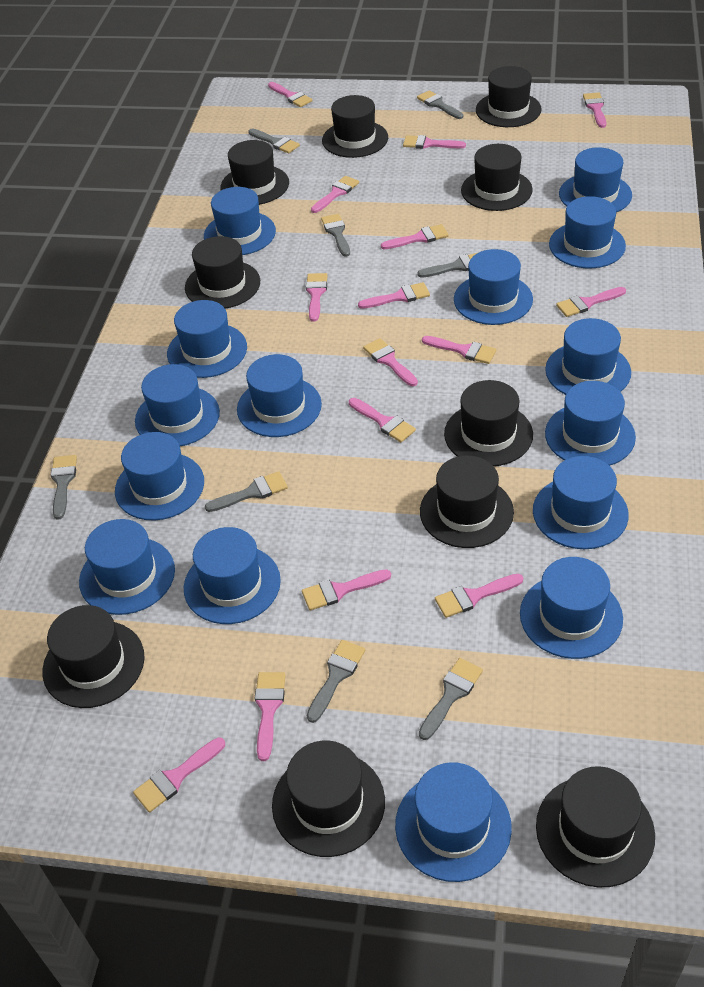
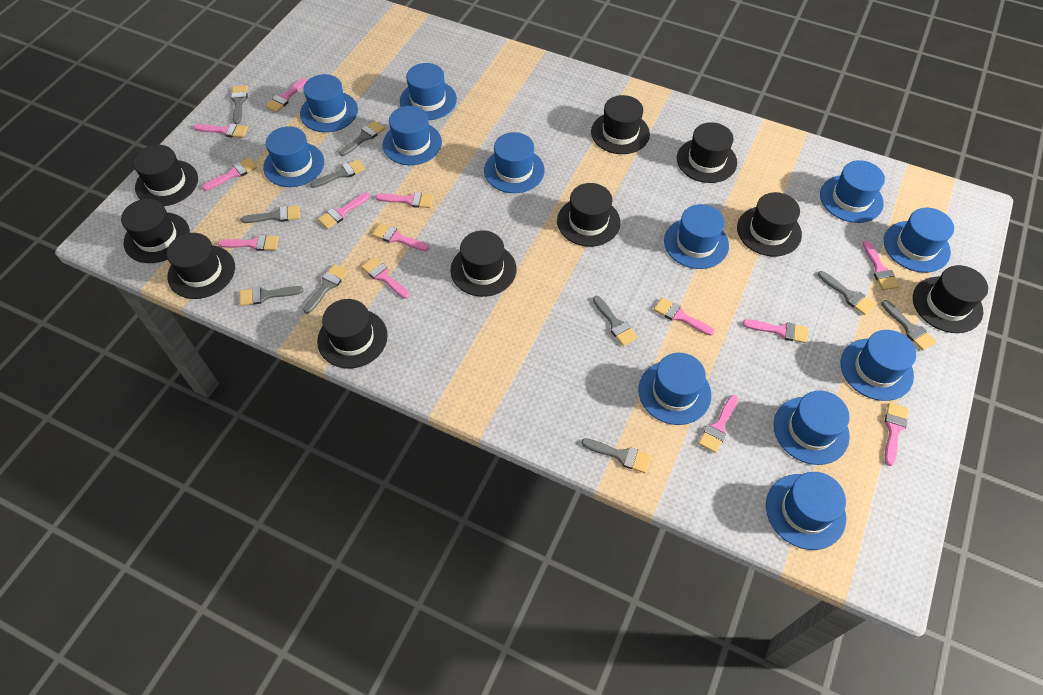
blue hat: [79,519,175,615] [115,432,204,520] [135,364,220,446] [167,300,247,378] [184,527,281,624] [204,187,276,255] [237,354,322,437] [395,762,512,882] [454,249,533,325] [520,557,623,659] [533,456,629,549] [545,318,631,395] [545,381,636,466] [549,196,626,268] [559,147,632,212] = 15 -> [263,126,324,187] [300,74,358,132] [383,106,442,165] [400,63,457,120] [484,132,545,193] [638,353,711,425] [664,204,729,269] [766,472,846,550] [774,391,850,465] [820,160,885,223] [841,330,916,401] [884,208,954,273] = 12
grey brush: [50,455,77,520] [205,471,288,512] [248,128,300,153] [307,640,365,723] [321,214,350,257] [417,90,463,119] [417,253,477,278] [419,658,483,740] = 8 -> [231,85,248,124] [240,286,303,306] [241,205,300,223] [303,264,348,314] [310,159,365,188] [339,121,385,156] [581,438,651,473] [593,296,638,346] [818,271,875,315] [881,300,936,351] = 10
pink brush: [133,737,225,812] [255,672,285,761] [268,82,313,107] [302,569,391,610] [306,273,328,322] [311,176,359,213] [349,398,416,442] [358,282,430,309] [363,338,418,386] [381,224,449,249] [403,135,466,149] [422,336,496,364] [435,574,523,618] [556,287,626,317] [583,92,606,128] = 15 -> [193,123,248,138] [202,158,257,191] [218,235,279,251] [265,78,307,113] [318,192,370,229] [361,257,409,299] [372,223,429,251] [375,192,433,208] [654,297,715,336] [698,395,738,453] [742,319,808,343] [863,240,899,290] [885,403,908,466] = 13

